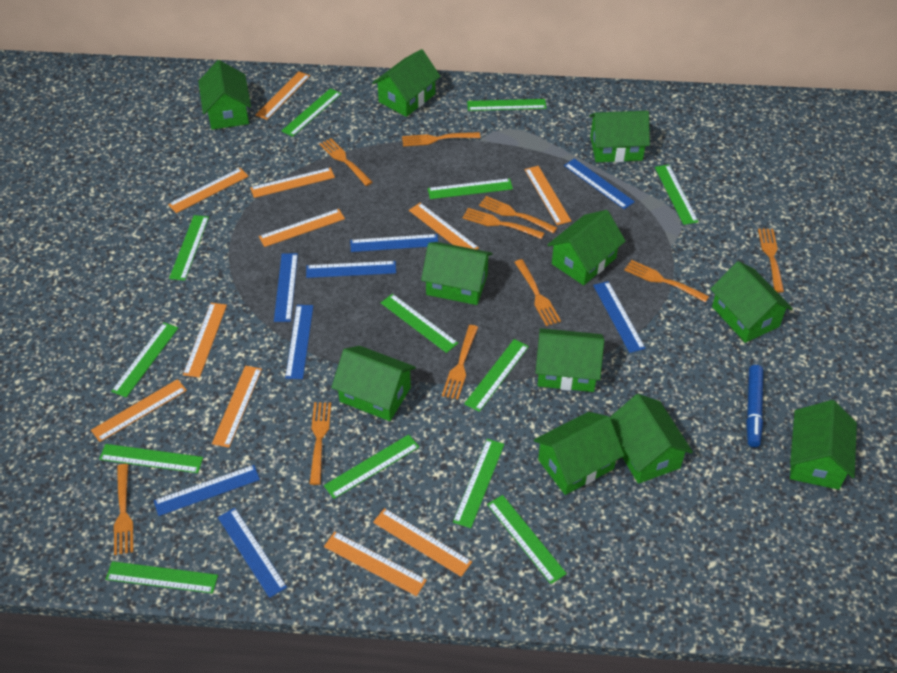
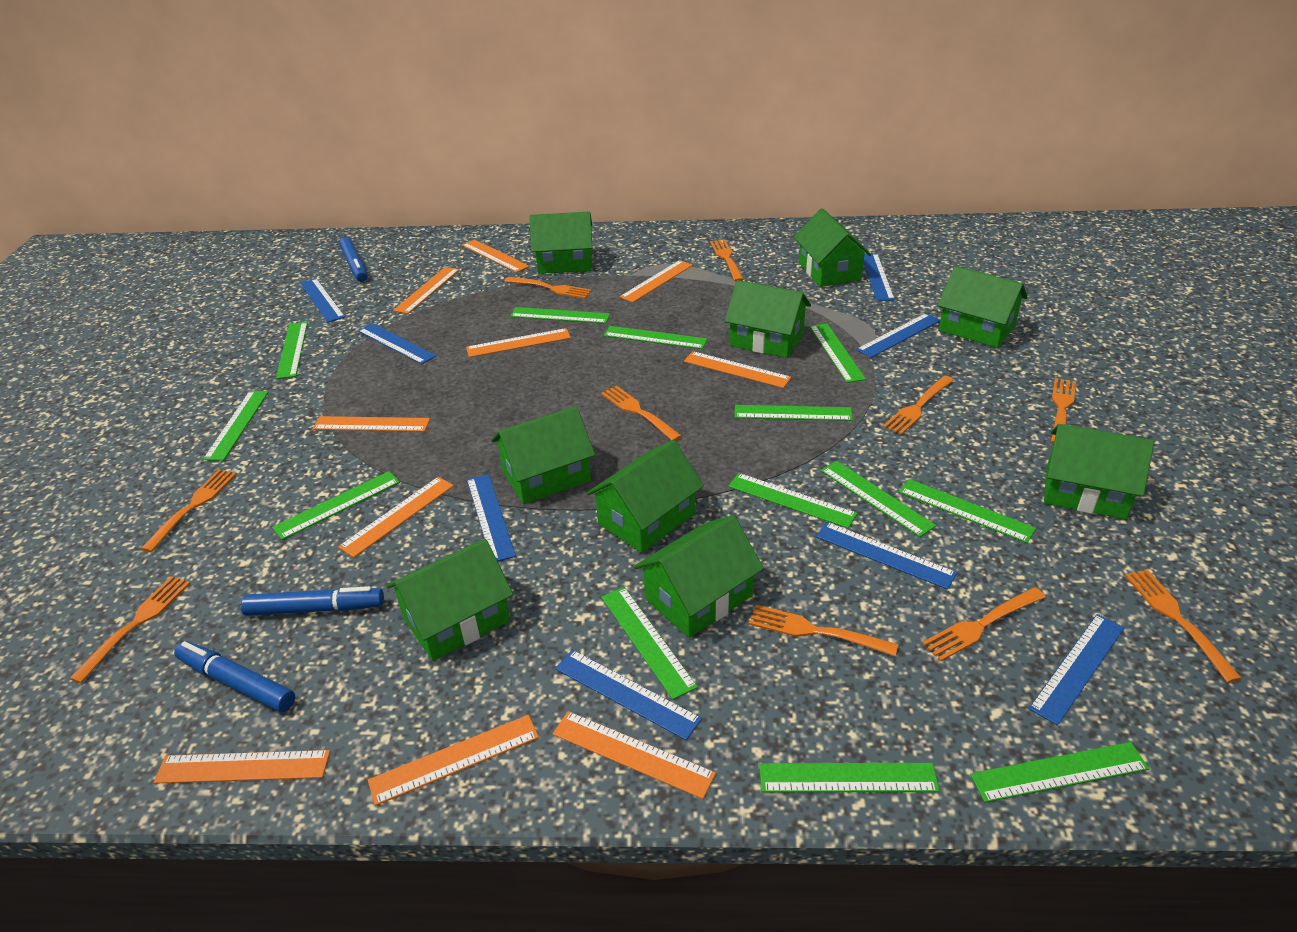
blue marker: [746,365,763,447] = 1 -> [174,641,295,712] [241,586,384,616] [339,237,368,282] = 3
green house: [198,60,251,130] [331,346,416,421] [372,49,441,117] [421,242,493,305] [534,412,624,495] [535,328,604,392] [547,210,626,285] [589,111,650,162] [610,394,693,484] [711,261,793,343] [790,400,857,490] = 11 -> [386,539,513,661] [491,406,595,504] [530,211,593,274] [586,440,704,553] [634,515,764,638] [725,280,811,358] [794,208,871,287] [937,266,1028,348] [1044,424,1154,520] = 9
orange ruler: [91,379,187,442] [168,168,249,213] [183,303,227,378] [212,366,262,448] [250,168,335,198] [255,71,310,120] [259,209,345,247] [324,531,427,596] [373,508,472,577] [409,203,479,250] [525,166,571,225] = 11 -> [154,750,330,784] [313,416,430,432] [338,477,454,558] [368,715,539,806] [393,267,459,314] [462,239,529,273] [466,328,571,357] [553,711,716,799] [620,260,693,303] [684,351,791,388] = 10

